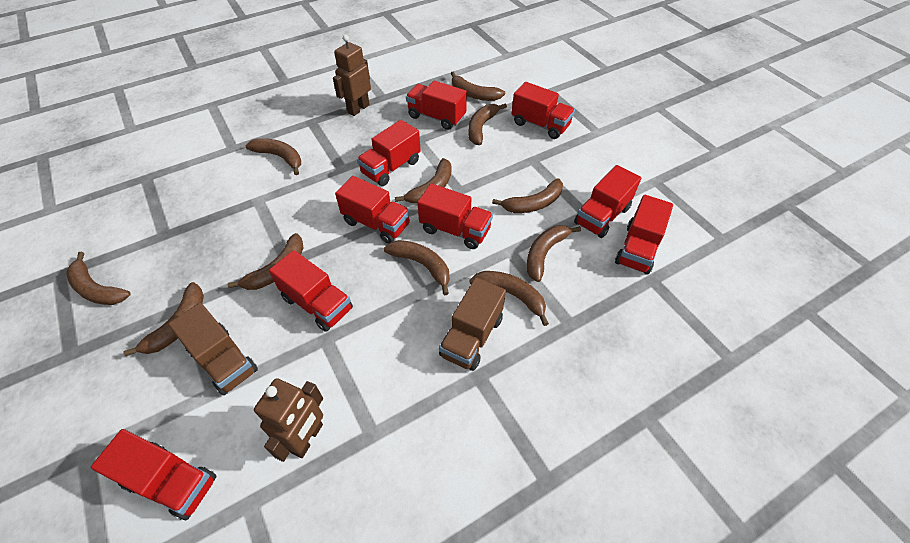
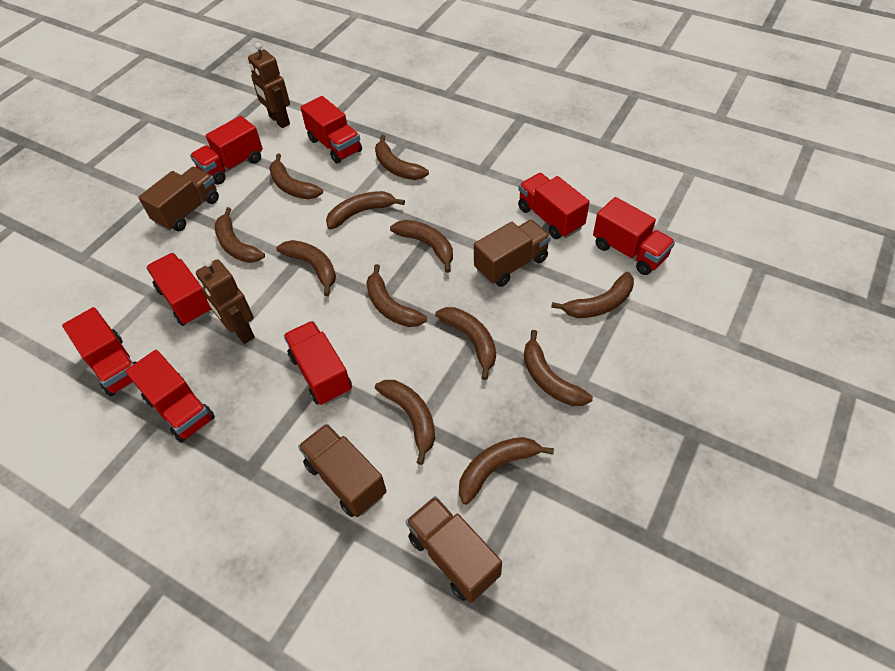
brown banana: [66,252,130,305] [123,282,204,356] [228,233,304,290] [245,138,301,175] [384,240,450,295] [395,158,452,203] [451,72,505,101] [468,103,507,145] [469,271,549,326] [492,178,563,213] [526,225,581,282] = 11 -> [215,207,265,263] [269,154,323,199] [276,240,336,296] [326,191,405,229] [366,264,427,327] [375,135,429,180] [375,380,435,465] [390,220,453,273] [435,307,496,380] [459,437,554,504] [524,330,593,406] [551,272,634,318] = 12
brown truck: [168,303,258,395] [439,277,506,371] = 2 -> [138,167,219,231] [298,424,387,517] [406,496,502,603] [474,220,551,287] = 4
red truck: [91,429,216,520] [269,250,353,332] [335,176,410,244] [357,120,421,186] [406,81,467,130] [417,183,493,249] [512,82,575,139] [574,165,641,238] [615,195,673,275] = 9 -> [62,307,136,397] [125,350,215,443] [146,253,212,326] [190,116,263,184] [284,321,352,405] [300,96,362,164] [518,173,590,239] [593,197,675,275] = 8

